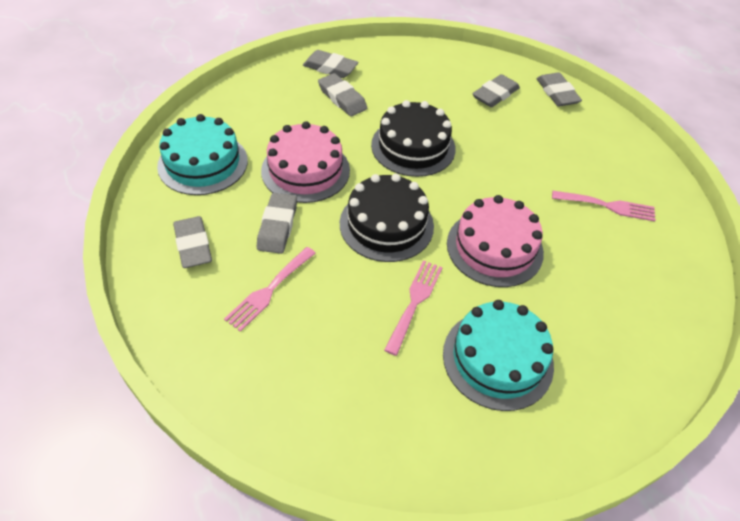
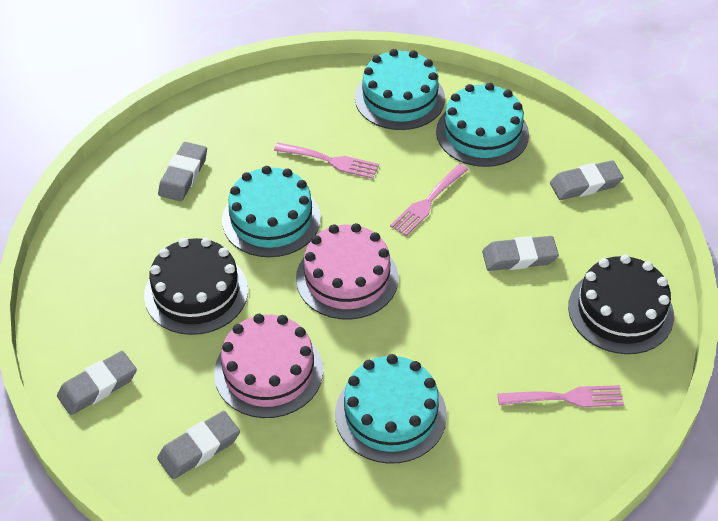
grey eraser: [173,216,212,268] [257,193,297,254] [303,50,359,78] [318,73,367,116] [472,74,520,107] [537,72,582,107] = 6 -> [57,351,137,415] [157,411,240,479] [158,142,207,201] [482,236,559,271] [550,160,624,200] = 5
turquoise cake: [157,114,248,195] [443,300,554,411] = 2 -> [222,166,321,257] [335,354,447,464] [355,49,445,130] [436,83,529,167] = 4

